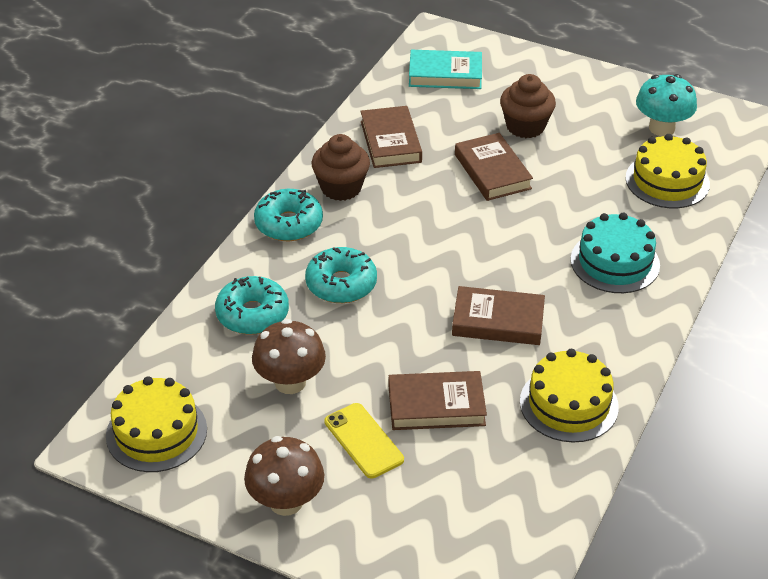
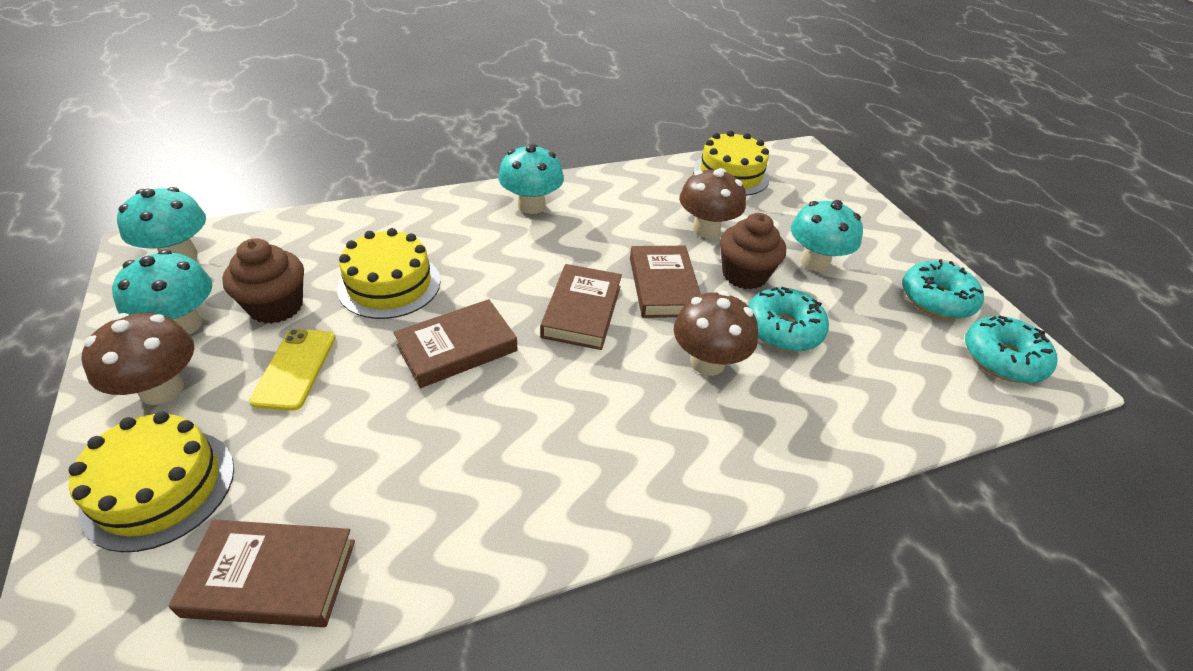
brown mushroom: [244,436,324,516] [252,319,326,394] = 2 -> [81,313,194,405] [674,291,758,376] [679,168,746,238] = 3
turquoise book: [409,50,482,89] = 1 -> none = 0
turquoise cake: [570,213,660,293] = 1 -> none = 0
turquoise mushroom: [636,74,697,136] = 1 -> [112,250,212,334] [117,187,206,259] [498,144,564,214] [791,200,863,272] = 4

